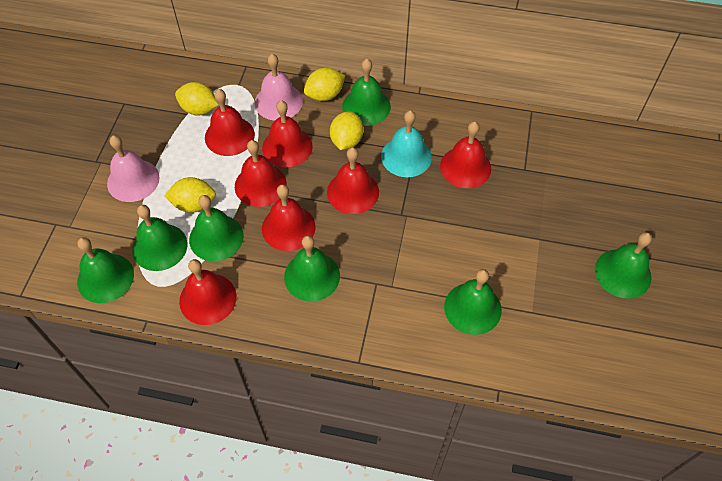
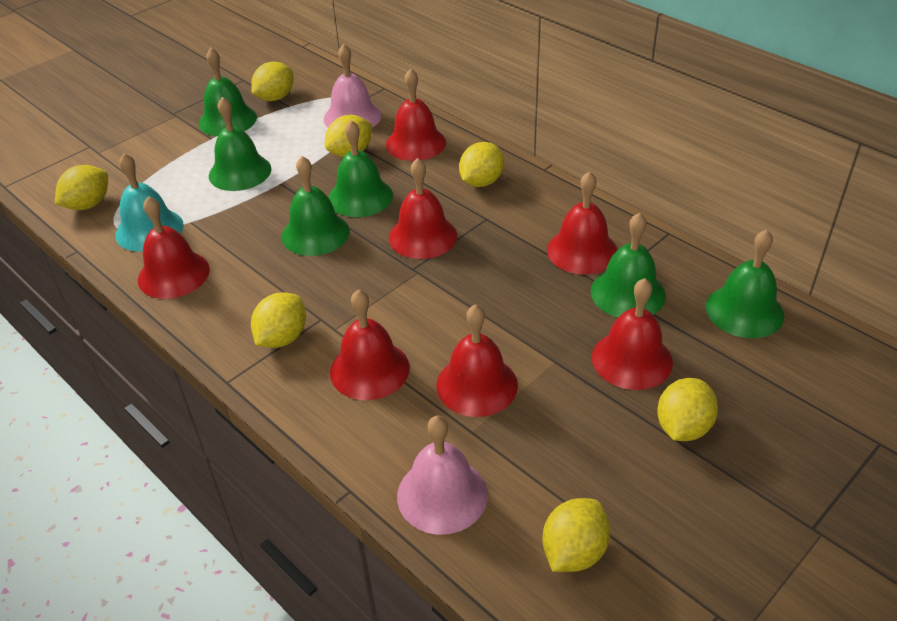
green bell: [77,237,134,303] [132,205,187,271] [189,195,244,261] [284,235,340,302] [342,59,391,126] [444,269,502,335] [595,232,652,299] = 7 -> [199,47,257,136] [209,97,271,191] [282,156,350,256] [329,120,393,217] [591,212,666,317] [706,229,785,338] = 6
yellow lemon: [164,177,216,213] [175,82,219,116] [304,68,345,101] [330,111,363,150] = 4 -> [55,165,108,210] [251,62,294,101] [251,292,306,348] [325,115,372,157] [459,142,504,187] [542,498,610,572] [657,378,718,441] = 7

